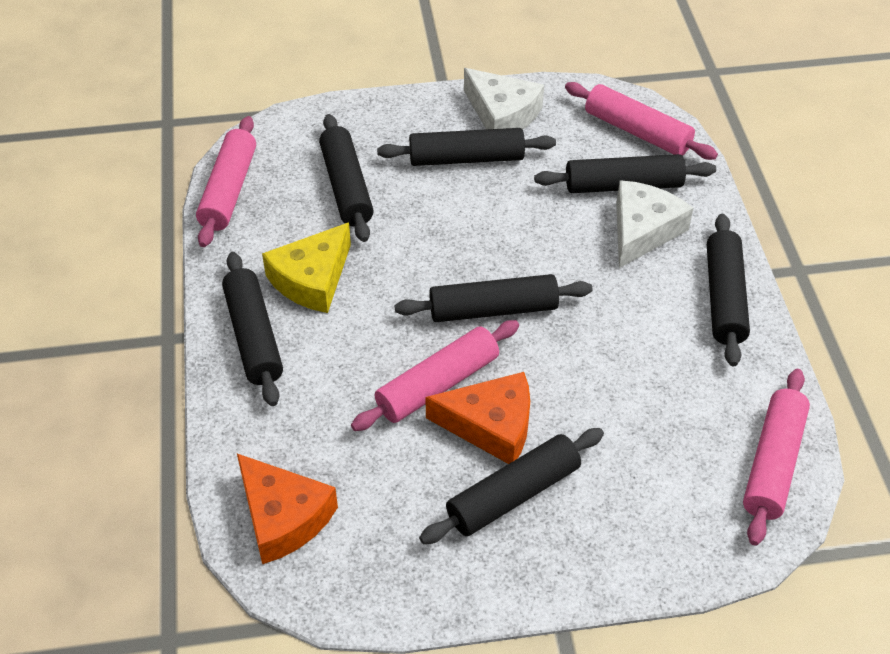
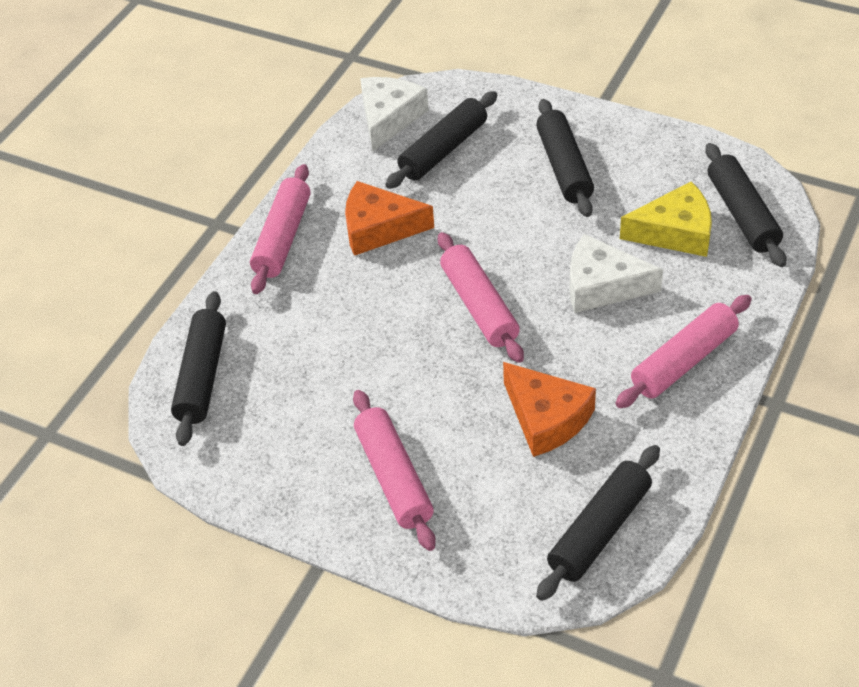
black rolling pin: [222,252,283,406] [319,114,374,242] [377,128,556,166] [395,274,592,322] [419,428,604,544] [534,154,716,193] [707,214,750,366] = 7 -> [171,291,226,446] [385,91,497,189] [536,99,594,217] [536,445,660,601] [705,143,786,267] = 5

